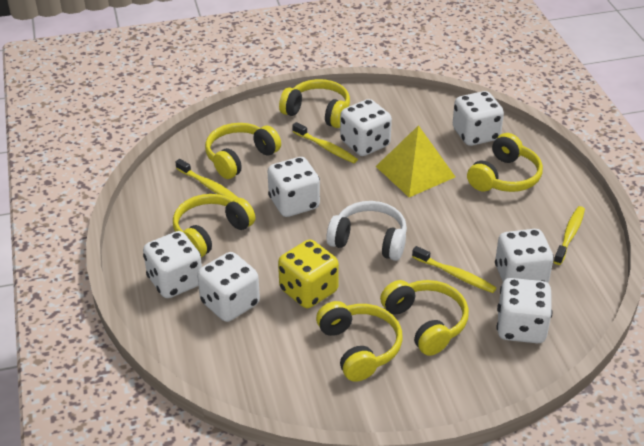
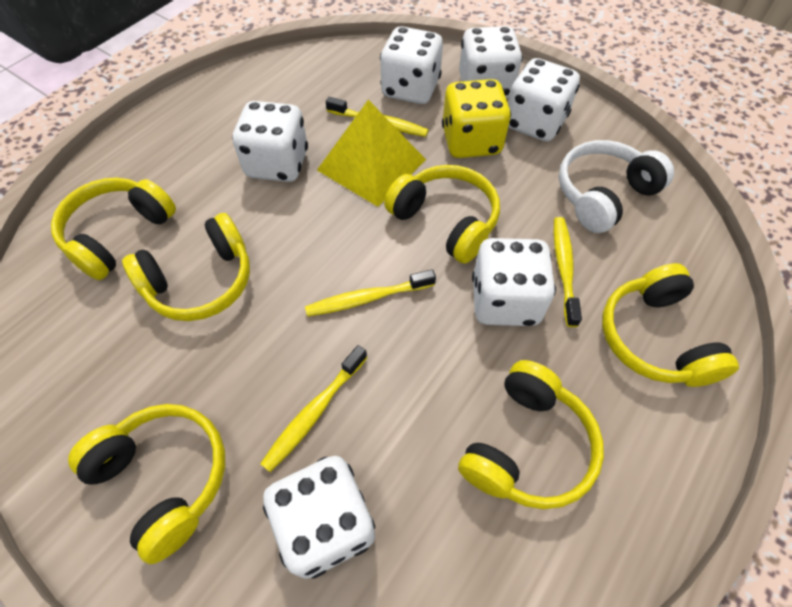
white dice: [143,231,202,298] [197,252,260,322] [268,157,320,217] [340,99,392,156] [453,91,504,146] [495,229,554,283] [497,278,553,343] = 7 -> [232,101,308,182] [263,456,375,579] [380,26,443,104] [459,26,523,98] [472,238,556,326] [508,58,580,141] = 6

